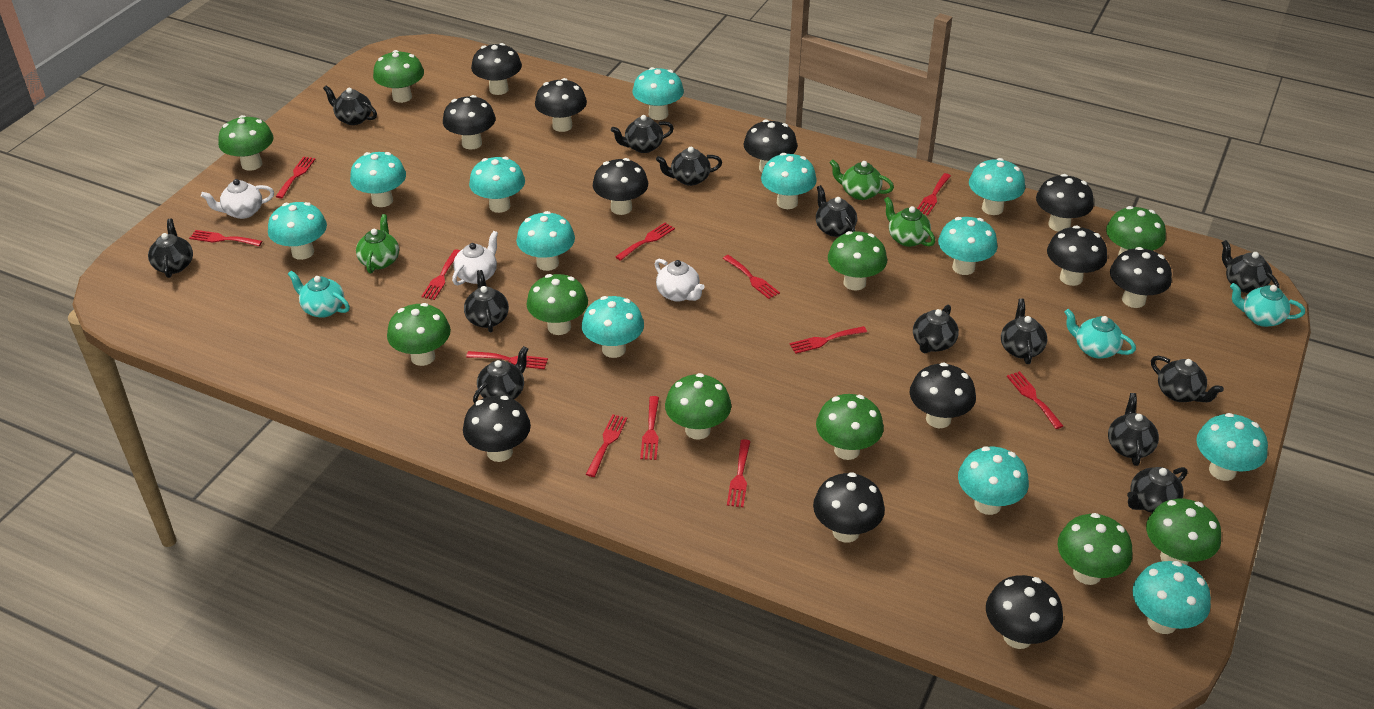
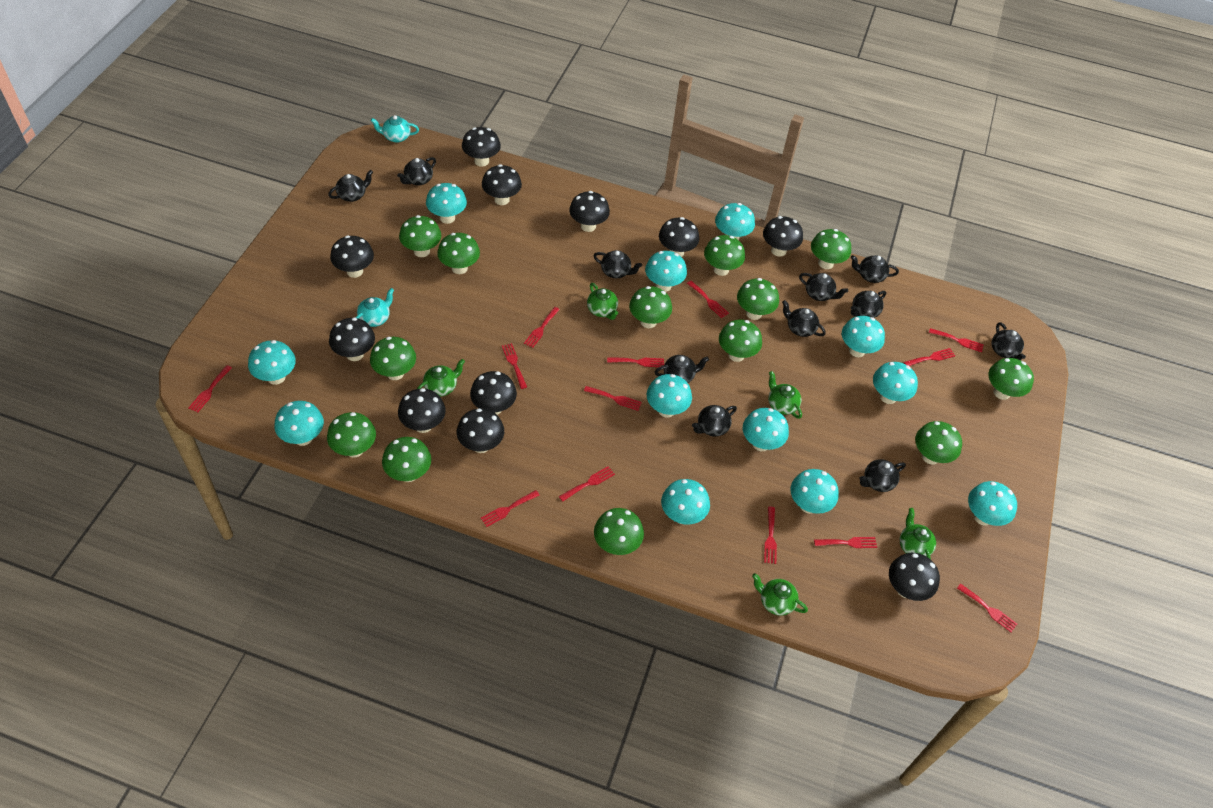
black mushroom: [443,95,496,149] [463,396,531,462] [471,43,522,95] [535,78,587,132] [593,158,648,215] [743,120,798,173] [813,472,885,543] [910,363,976,428] [986,575,1063,649] [1036,174,1094,232] [1047,225,1107,286] [1110,247,1172,308] = 12 -> [329,318,375,361] [330,235,374,278] [398,388,446,433] [457,408,504,453] [462,127,501,167] [470,371,517,415] [482,164,522,205] [569,191,610,232] [659,217,699,257] [763,216,803,257] [889,553,940,601] = 11
black teapot: [148,219,193,278] [323,85,377,125] [464,270,509,333] [473,346,528,404] [611,115,674,153] [656,147,722,186] [816,185,857,237] [913,305,959,353] [1001,299,1047,364] [1108,393,1159,466] [1127,467,1187,513] [1151,356,1224,402] [1221,240,1279,293] = 13 -> [328,170,373,202] [397,157,436,185] [594,250,642,278] [655,355,709,383] [692,405,737,437] [782,300,826,337] [799,273,848,301] [851,255,899,283] [851,291,886,318] [860,459,906,492] [991,322,1026,360] = 11
green mushroom: [218,115,273,171] [373,50,424,103] [387,303,451,366] [526,274,588,335] [665,373,731,440] [816,394,884,460] [828,231,887,291] [1058,513,1132,585] [1106,206,1166,256] [1146,499,1221,565] = 10 -> [327,412,376,458] [370,337,416,380] [382,437,431,482] [399,215,441,257] [437,233,480,274] [594,508,644,555] [629,286,672,328] [704,235,745,276] [719,320,762,362] [737,278,779,320] [811,229,851,269] [915,421,962,465] [989,358,1034,400] = 13
green teapot: [356,214,399,273] [829,159,894,200] [884,197,935,247] = 3 -> [417,359,465,396] [587,283,618,320] [752,573,808,616] [768,371,802,419] [900,508,936,559] = 5
red fork: [189,230,262,246] [275,157,316,198] [421,249,460,300] [466,351,548,369] [586,414,628,477] [615,223,675,261] [640,396,659,460] [723,255,780,299] [727,439,751,507] [789,326,867,354] [917,173,951,215] [1007,371,1063,429] = 12 -> [188,365,232,412] [481,490,540,527] [502,343,527,389] [524,307,560,348] [559,466,615,502] [584,386,642,411] [607,357,664,367] [687,281,729,318] [764,507,777,564] [814,537,877,548] [904,348,955,366] [929,328,984,352] [957,584,1017,632] = 13
turquoise teapot: [288,270,350,318] [1064,309,1136,358] [1230,283,1305,327] = 3 -> [356,288,394,327] [370,115,419,143] = 2
white teapot: [201,179,274,219] [452,231,498,285] [655,259,705,302] = 3 -> none = 0

